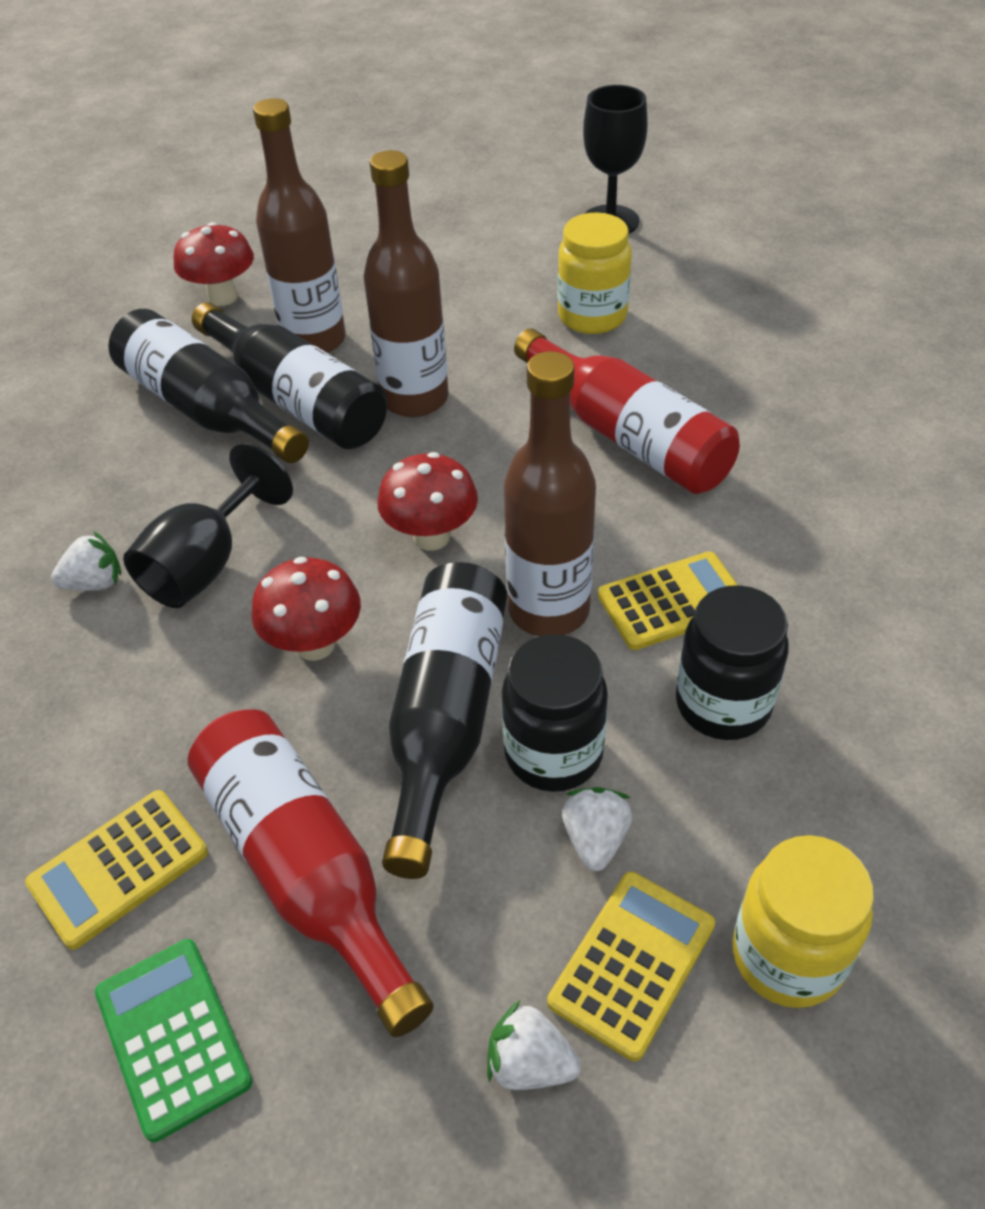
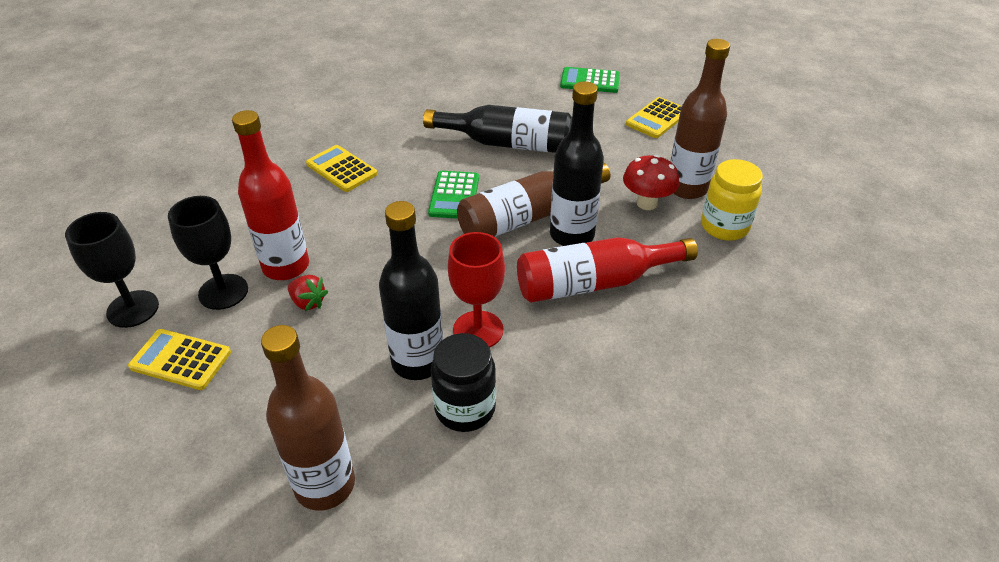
black jar: [502,634,608,792] [676,585,789,740] = 2 -> [431,333,496,432] = 1
green calculator: [95,939,253,1142] = 1 -> [428,171,479,219] [560,67,620,93] = 2
red goblet: none = 0 -> [448,232,505,348] = 1
red mushroom: [174,222,254,306] [251,557,361,661] [377,452,478,551] = 3 -> [623,155,679,210] = 1
red strawberry: none = 0 -> [288,275,328,311] = 1
white strawberry: [51,531,121,591] [487,1000,581,1090] [562,787,632,871] = 3 -> none = 0
yellow jar: [558,212,632,334] [733,835,874,1008] = 2 -> [701,159,763,241] = 1

